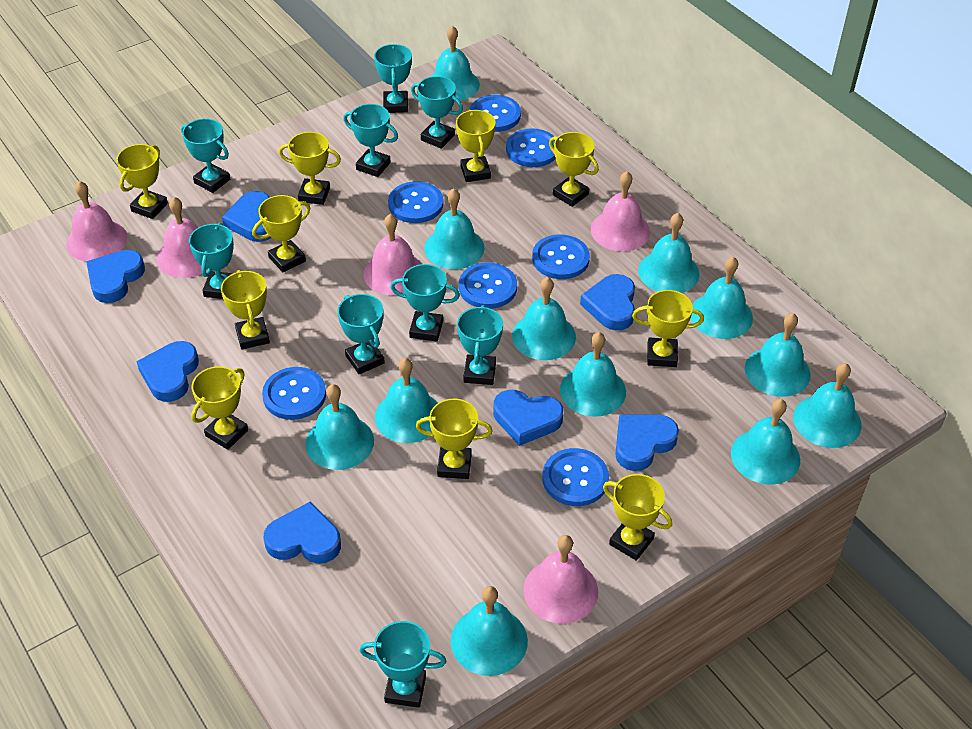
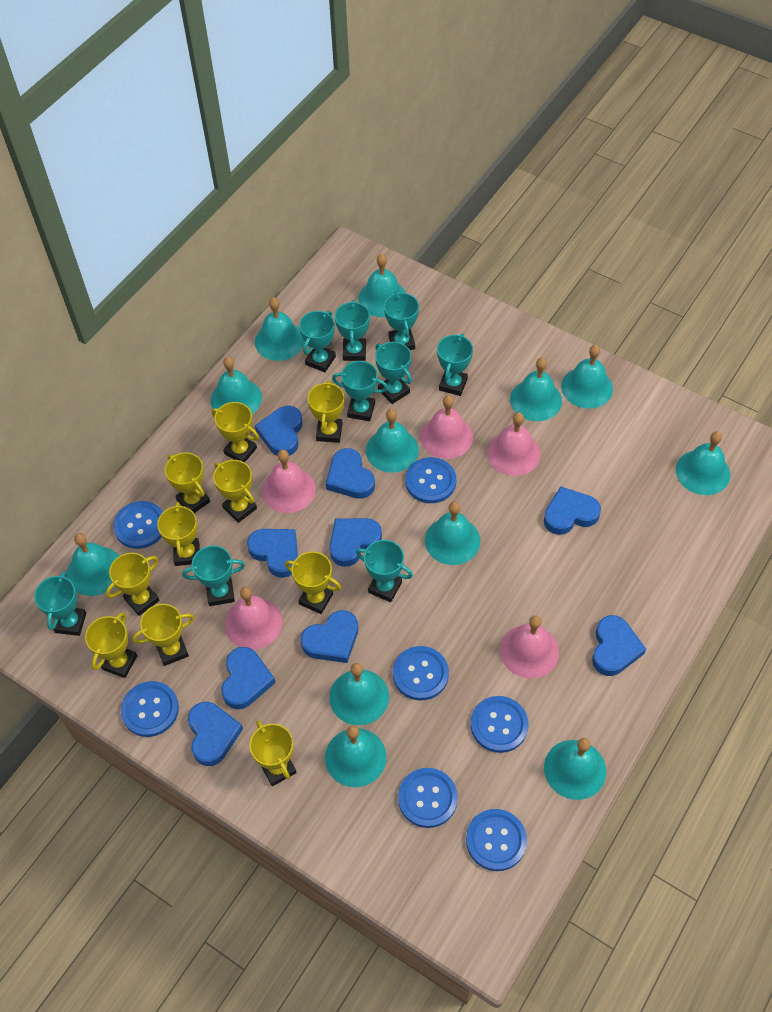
blue heart: [86,250,145,303] [136,341,199,402] [222,191,271,242] [264,501,341,564] [493,390,563,446] [580,274,635,331] [615,414,679,471] = 7 -> [188,702,243,766] [221,647,276,709] [247,529,298,578] [255,406,303,456] [301,610,358,663] [326,448,375,499] [330,518,382,567] [544,486,601,535] [592,615,646,676] = 9

